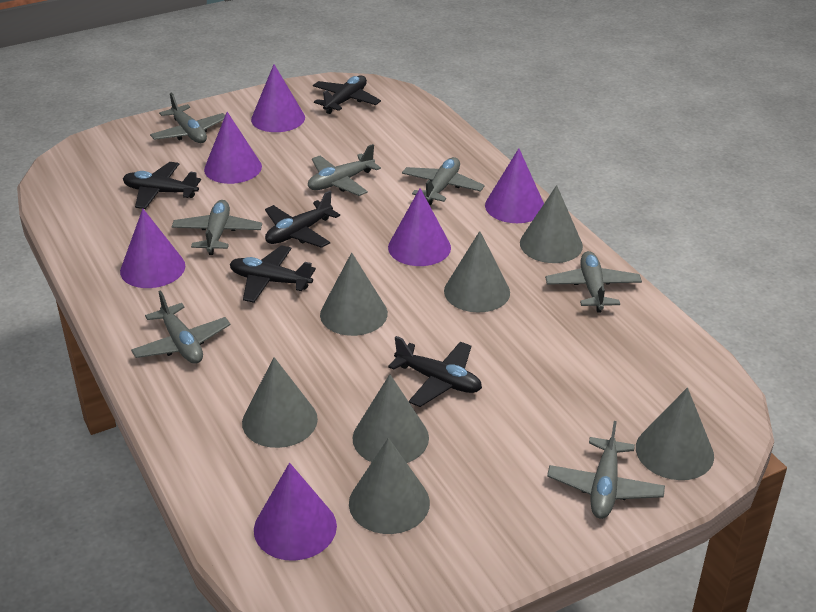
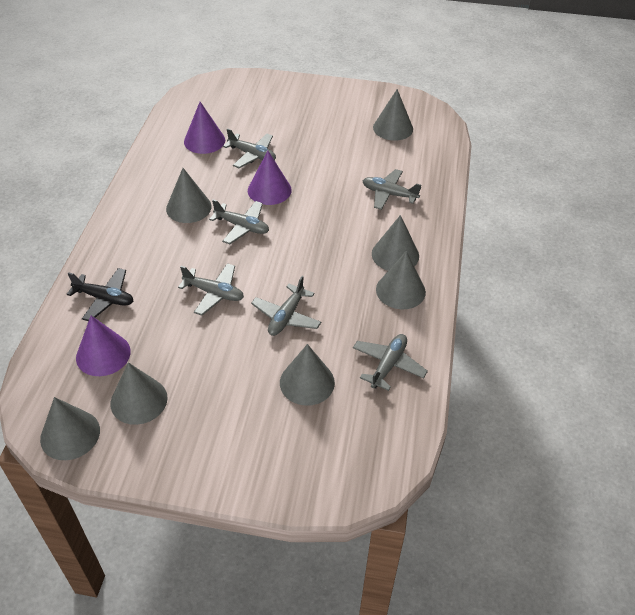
black plane: [123,162,201,209] [230,245,316,303] [265,190,340,248] [313,75,381,114] [388,336,482,407] = 5 -> [67,268,133,321] = 1
grey plane: [131,290,231,364] [150,93,225,143] [172,200,262,255] [308,144,381,196] [402,157,485,205] [545,251,642,312] [547,421,665,519] = 7 -> [178,263,244,316] [209,199,269,244] [223,128,276,168] [251,276,321,336] [353,334,428,391] [363,169,421,210] = 6
purple cone: [120,209,185,288] [204,112,262,184] [251,64,305,132] [254,463,337,561] [388,188,451,266] [485,148,544,223] = 6 -> [76,316,131,376] [184,102,225,154] [248,151,292,205] = 3

